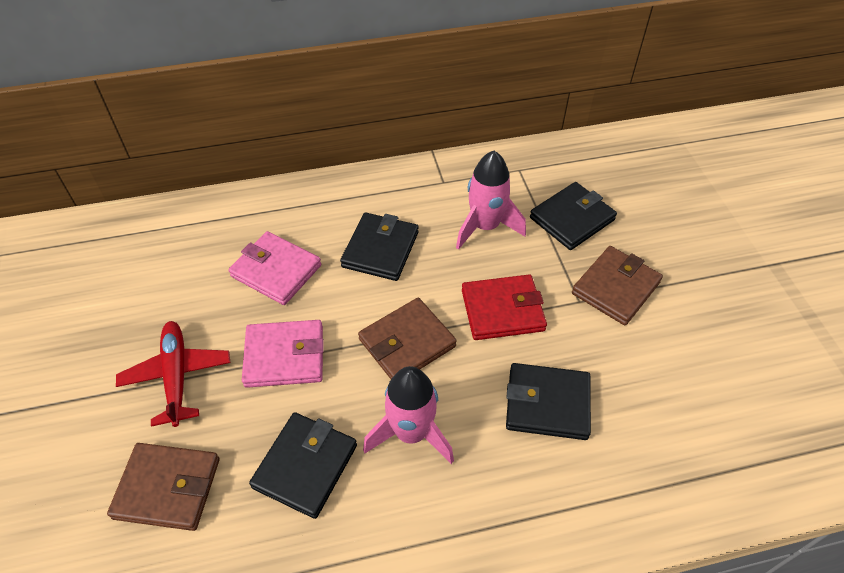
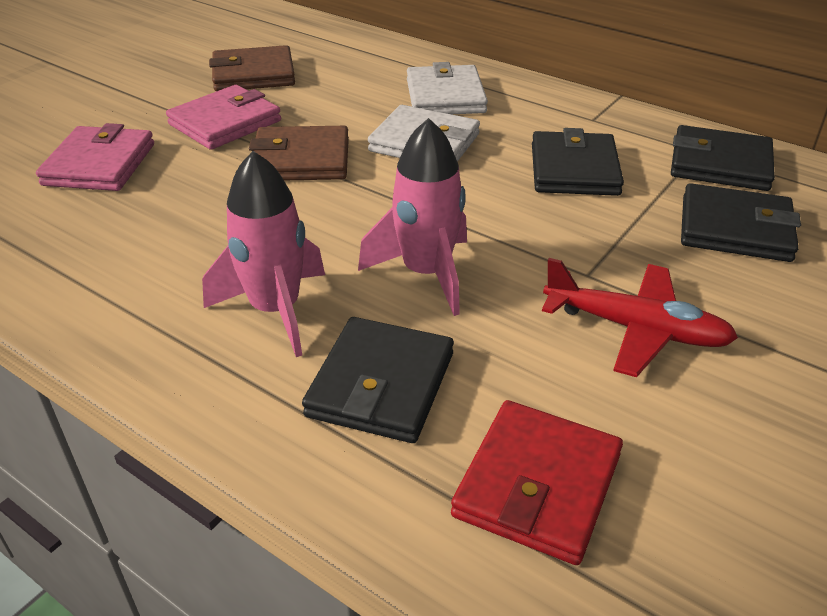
brown wallet: [107,443,219,531] [358,298,457,379] [572,246,663,325] = 3 -> [209,45,295,91] [249,126,349,180] = 2
white wallet: none = 0 -> [368,105,480,162] [407,62,488,114] = 2

